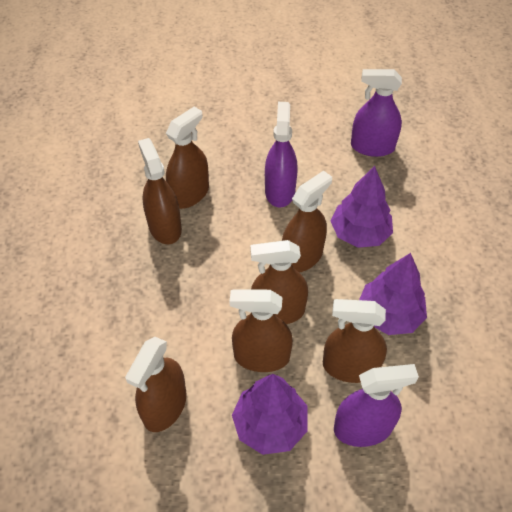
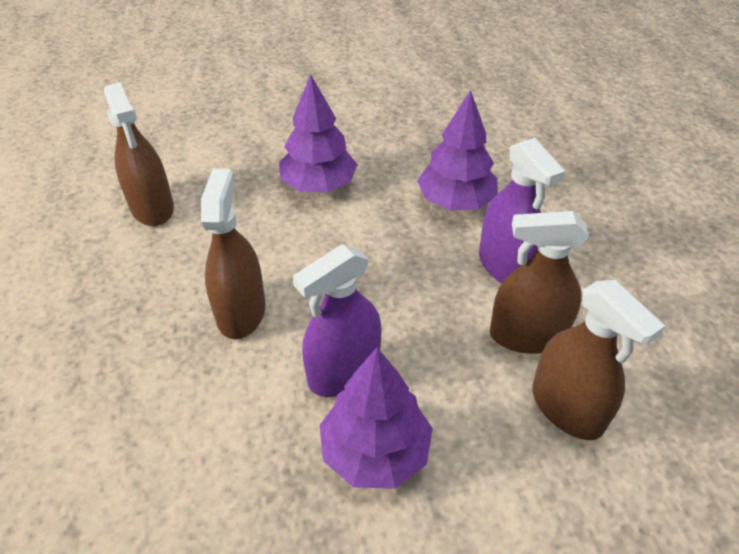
brown spray bottle: [125,337,187,432] [138,138,182,244] [166,107,209,209] [229,289,293,372] [250,240,308,324] [282,171,332,273] [323,299,387,383] = 7 -> [104,82,174,226] [201,169,266,339] [490,211,589,354] [532,280,665,440] = 4
purple spray bottle: [265,102,298,208] [334,364,419,447] [351,69,402,157] = 3 -> [292,244,382,397] [479,138,565,283] = 2

